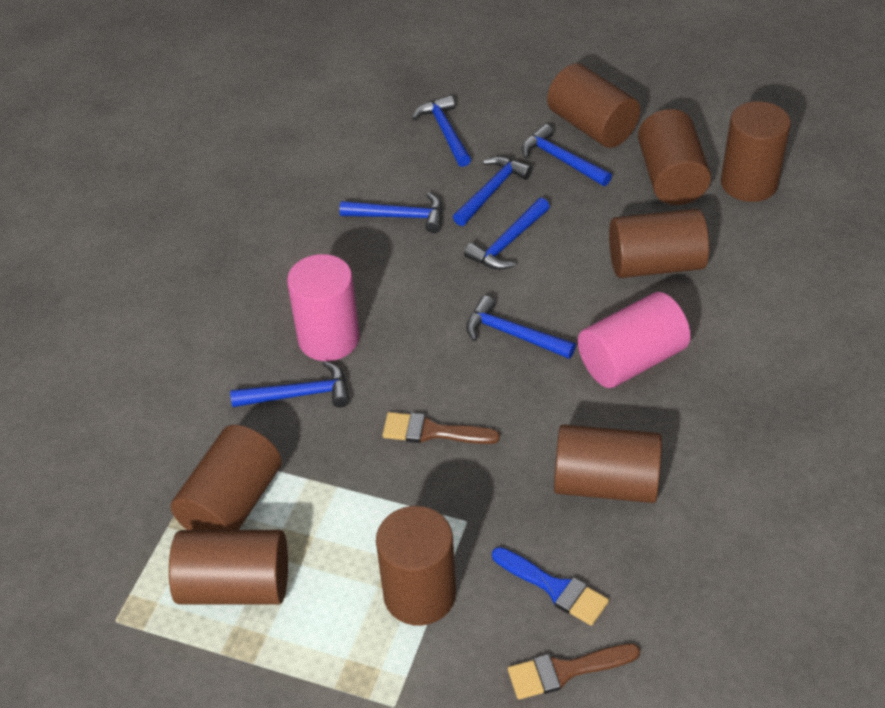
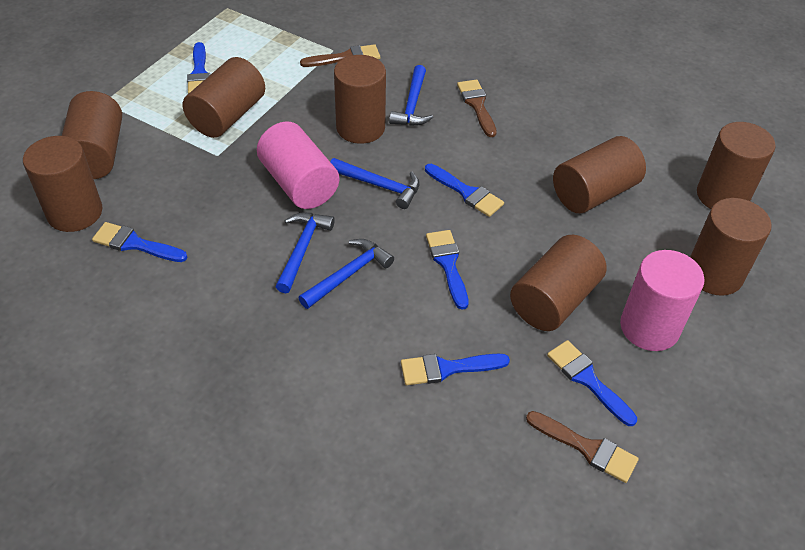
blue brush: [492,547,609,626] = 1 -> [92,222,187,262] [187,42,211,94] [401,353,510,385] [425,164,504,217] [426,230,469,310] [547,340,637,426] = 6
blue hammer: [230,361,349,407] [340,193,443,233] [412,95,471,167] [453,156,532,226] [464,198,550,270] [466,296,576,359] [522,124,612,186] = 7 -> [275,213,335,293] [298,239,394,309] [330,158,420,209] [389,65,433,126] = 4
brown brush: [383,412,500,444] [508,644,640,700] = 2 -> [300,44,380,67] [457,80,497,137] [526,411,639,483] = 3

